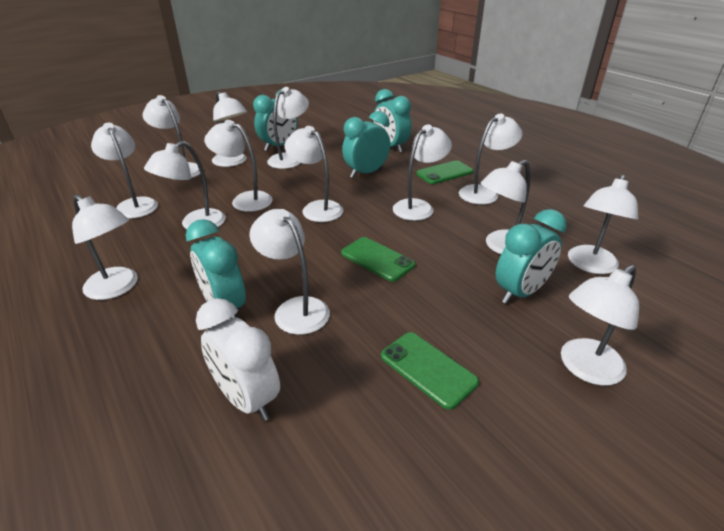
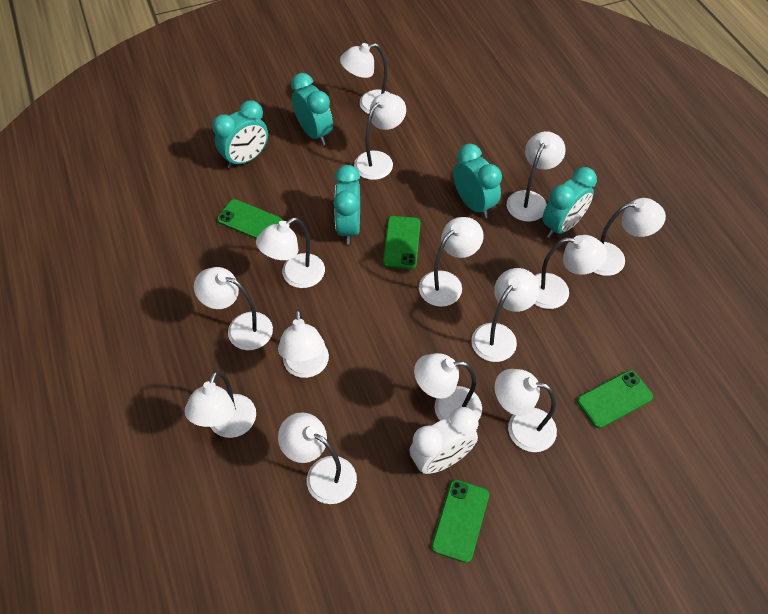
green phone: [341,237,415,282] [381,332,479,410] [416,160,474,184] = 3 -> [217,199,283,239] [383,216,420,269] [432,479,489,563] [577,370,653,428] = 4

